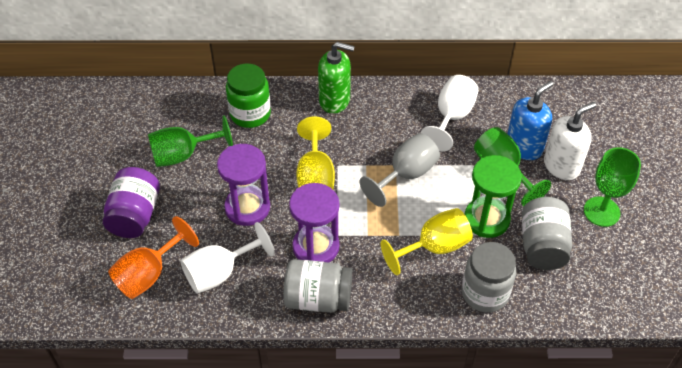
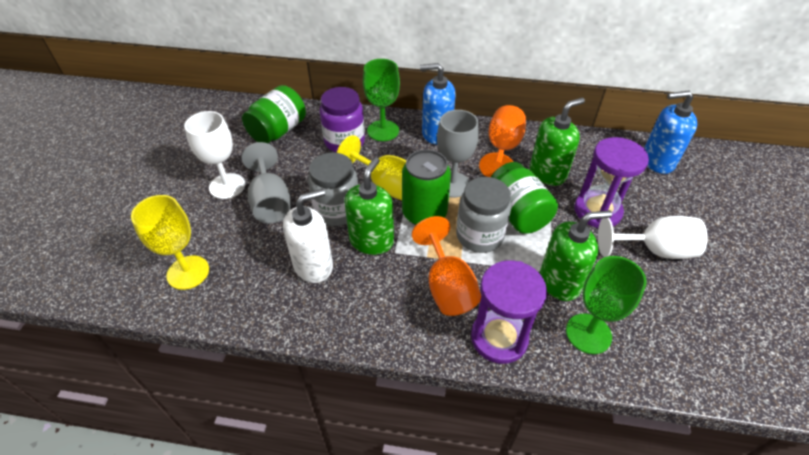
blue soap dispenser: [507,81,554,160] = 1 -> [420,63,456,145] [644,90,697,174] = 2
green can: none = 0 -> [402,149,451,225] = 1
green goblet: [148,115,233,167] [474,127,551,206] [584,147,641,227] = 3 -> [363,59,400,141] [566,256,647,354] = 2
green hourglass: [465,155,522,238] = 1 -> none = 0
green jar: [226,64,271,128] = 1 -> [242,85,306,143] [491,162,558,234] = 2
green soap dispenser: [318,42,355,113] = 1 -> [345,157,394,255] [530,98,585,186] [540,210,612,301] = 3
grey goblet: [360,133,440,207] = 1 -> [242,142,291,224] [437,110,479,198] = 2
grey jar: [283,259,352,313] [462,242,516,313] [522,197,572,270] = 3 -> [308,152,358,226] [456,177,511,253] = 2
orange goblet: [108,216,199,299] = 1 -> [412,216,481,316] [479,105,526,177] = 2

